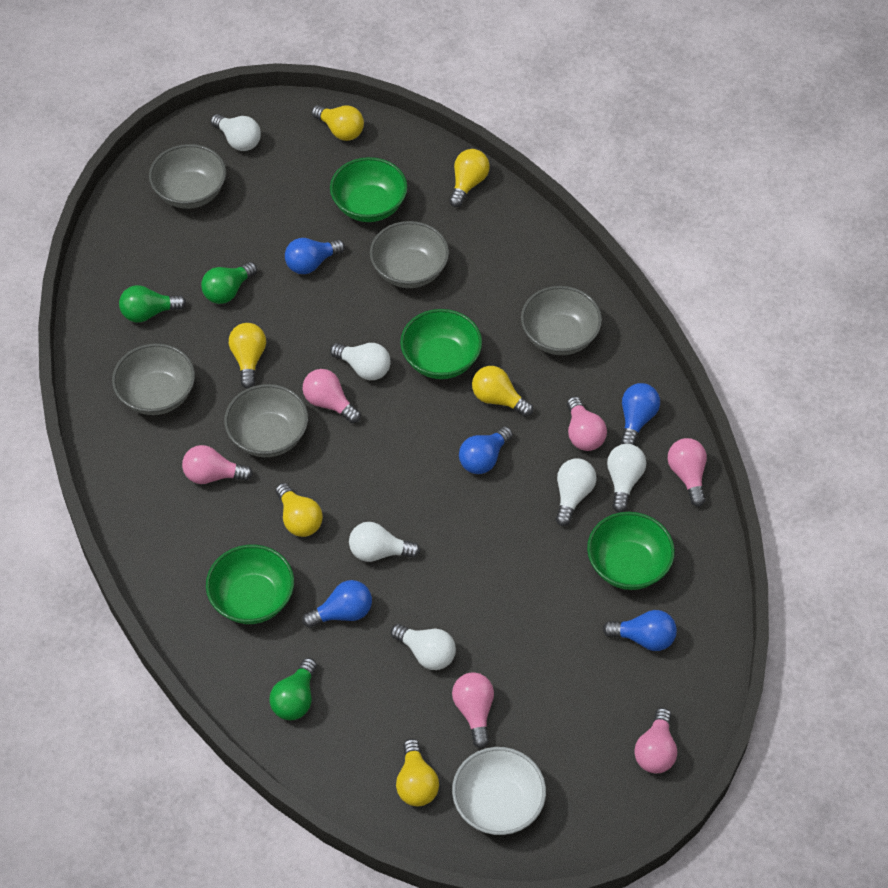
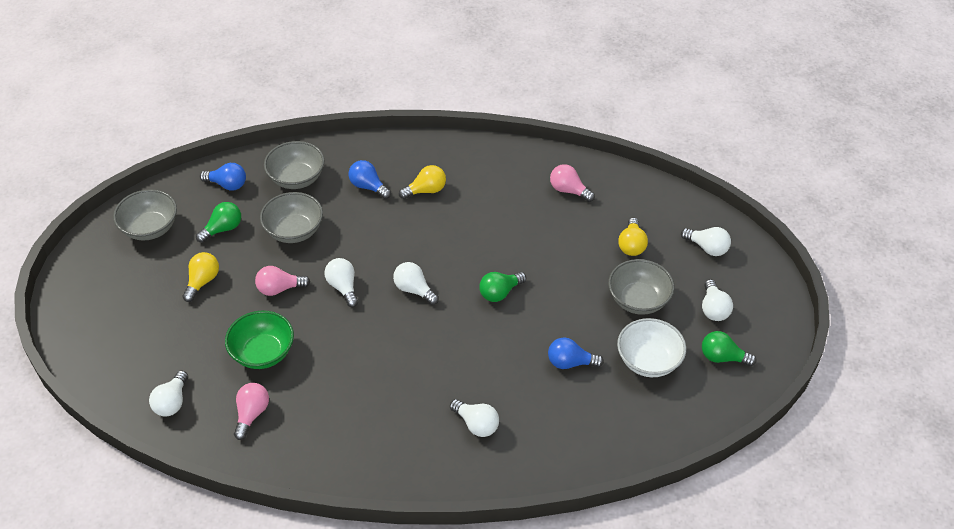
blue light bulb: [285,238,345,274] [302,580,372,628] [459,427,513,474] [602,610,677,651] [620,383,660,445] = 5 -> [200,163,246,191] [348,160,391,199] [548,337,604,369] = 3
green bowl: [206,545,294,624] [330,157,408,222] [400,309,482,379] [587,512,675,590] = 4 -> [225,310,294,369] = 1
grey bowl: [112,343,195,415] [149,144,226,209] [224,384,308,457] [370,221,449,288] [521,286,602,355] = 5 -> [113,189,177,241] [260,192,323,243] [264,141,324,189] [608,259,675,315] = 4
pink light bulb: [182,445,253,484] [302,369,361,423] [452,672,494,749] [567,397,607,451] [634,708,677,773] [667,438,707,507] = 6 -> [234,383,269,440] [255,266,310,296] [550,164,595,202] = 3
yellow light bulb: [229,323,266,389] [276,483,323,537] [312,105,364,141] [396,739,439,806] [449,149,490,207] [472,366,533,417] = 6 -> [183,252,219,302] [399,165,446,199] [618,218,648,256] = 3

